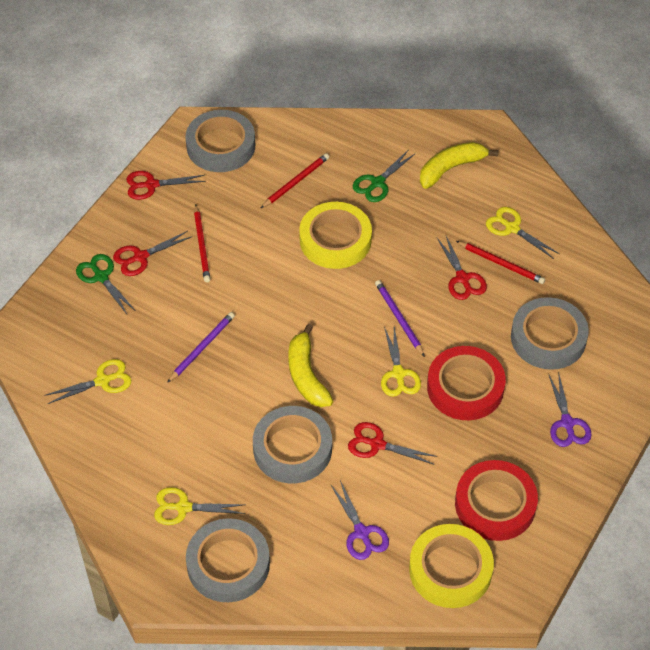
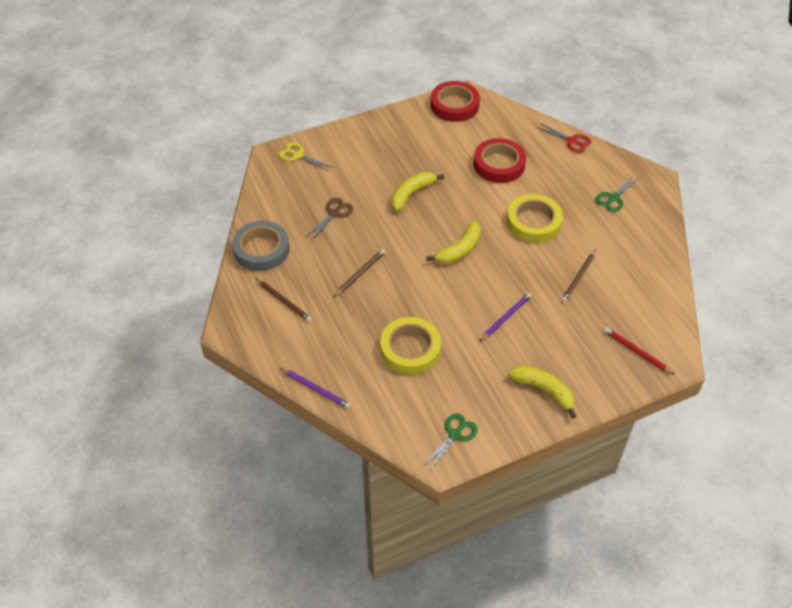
brown pencil: none = 0 -> [255,278,312,322] [334,249,385,297] [561,250,596,302] = 3
brown scissors: none = 0 -> [307,198,353,240] = 1
grey tape: [186,110,255,172] [186,518,270,602] [253,406,332,483] [511,297,589,370] = 4 -> [232,221,290,271] = 1
purple scissors: [330,481,389,560] [549,372,592,447] = 2 -> none = 0
red pencil: [194,205,210,282] [261,153,329,208] [456,241,545,284] = 3 -> [604,327,675,375] = 1
red scissors: [113,231,192,276] [126,171,206,200] [348,422,437,464] [437,236,487,300] = 4 -> [537,123,592,153] = 1
yellow banana: [288,324,333,407] [420,142,498,189] = 2 -> [391,172,444,212] [426,221,481,264] [508,365,576,418] = 3
yellow scissors: [44,359,131,404] [154,487,245,525] [381,327,421,397] [486,207,560,259] = 4 -> [279,142,333,171] = 1

